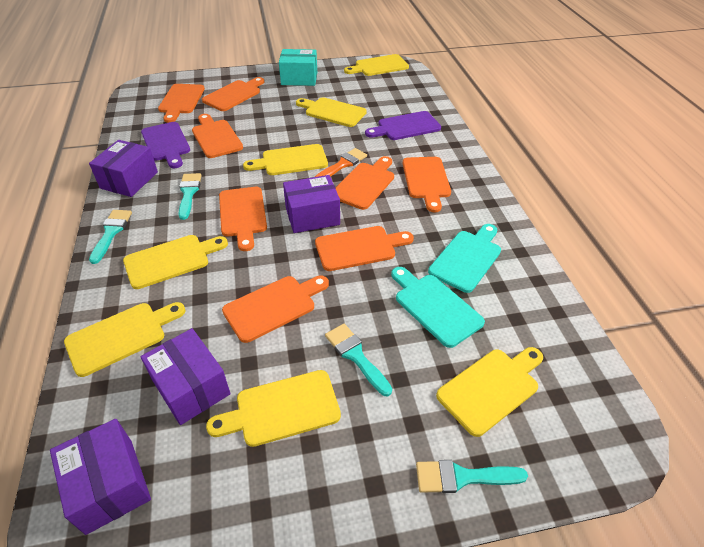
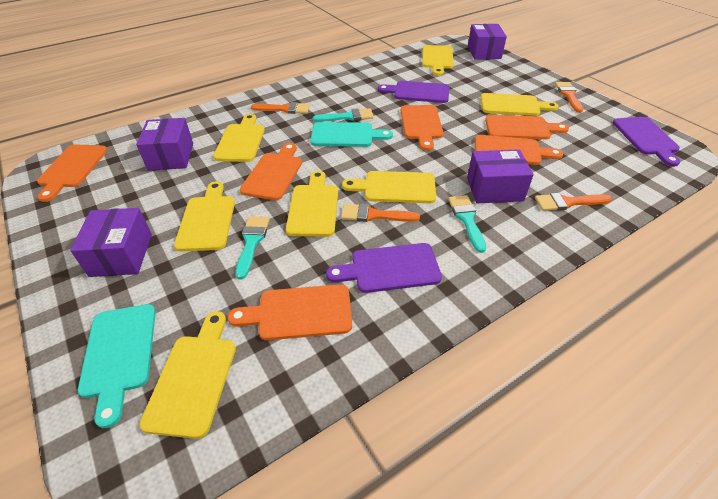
orange brush: [315,148,367,177] = 1 -> [251,102,310,114] [341,204,420,222] [535,193,612,211] [555,82,583,113] = 4
orange cutting board: [158,84,205,123] [192,114,243,158] [202,77,265,111] [219,187,267,251] [222,276,329,343] [315,226,414,271] [336,156,394,210] [403,157,451,213] = 8 -> [37,144,108,202] [228,284,352,340] [240,143,302,200] [401,105,444,151] [475,135,563,165] [485,115,569,139] = 6
purple cutting board: [141,122,190,168] [365,111,441,140] = 2 -> [326,243,442,293] [378,81,449,103] [613,117,680,167] = 3
turquoise box: [279,49,317,86] = 1 -> none = 0
turquoise brush: [89,210,132,264] [178,173,202,220] [325,324,392,396] [416,460,528,493] = 4 -> [235,216,270,279] [313,108,373,122] [448,195,486,253] = 3

